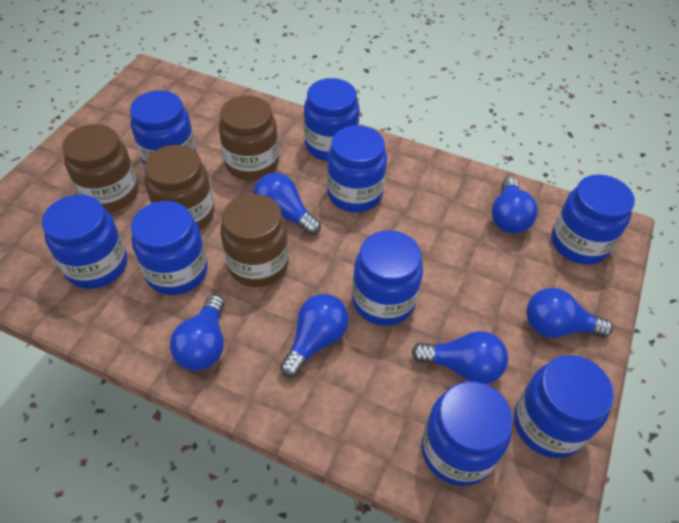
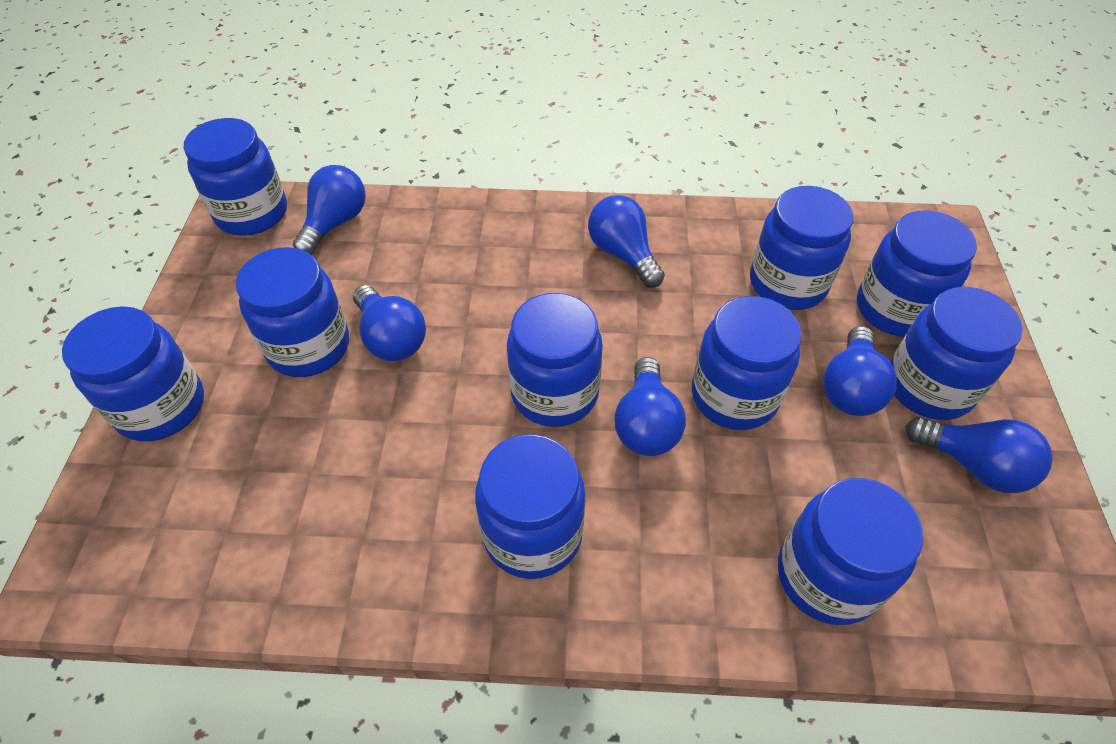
blue jar: [42,194,127,289] [130,90,196,165] [131,201,208,295] [304,78,359,161] [327,125,387,213] [352,230,423,326] [421,381,513,486] [514,355,614,458] [551,174,635,265] = 9 -> [62,306,204,442] [184,118,287,236] [236,247,349,377] [475,434,585,579] [507,293,603,427] [692,296,802,430] [750,186,853,310] [778,478,923,625] [857,211,977,337] [890,287,1023,420] = 10
brown jar: [62,124,138,212] [144,145,214,230] [219,95,279,181] [220,194,289,287] = 4 -> none = 0

